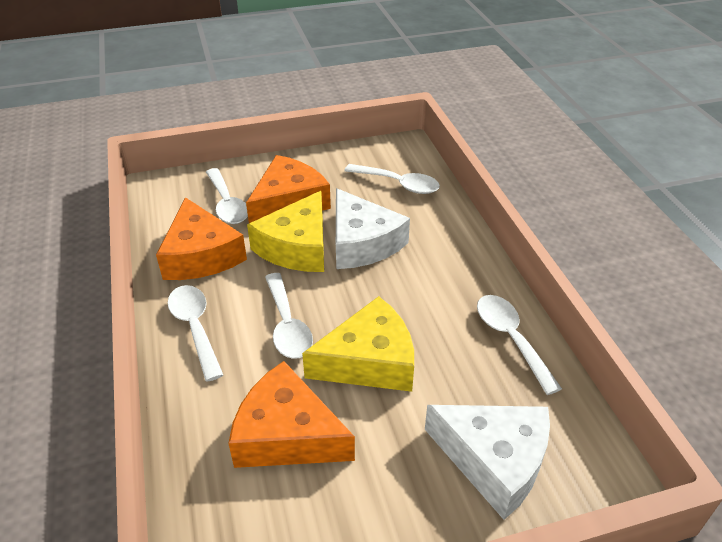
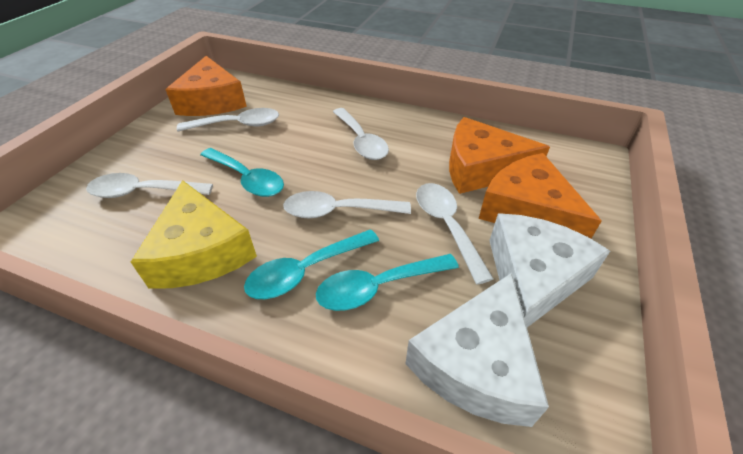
turquoise spoon: none = 0 -> [200,148,284,197] [244,229,379,299] [316,254,459,311] = 3
yellow cheese: [247,191,324,272] [302,296,414,392] = 2 -> [131,180,257,288] = 1

